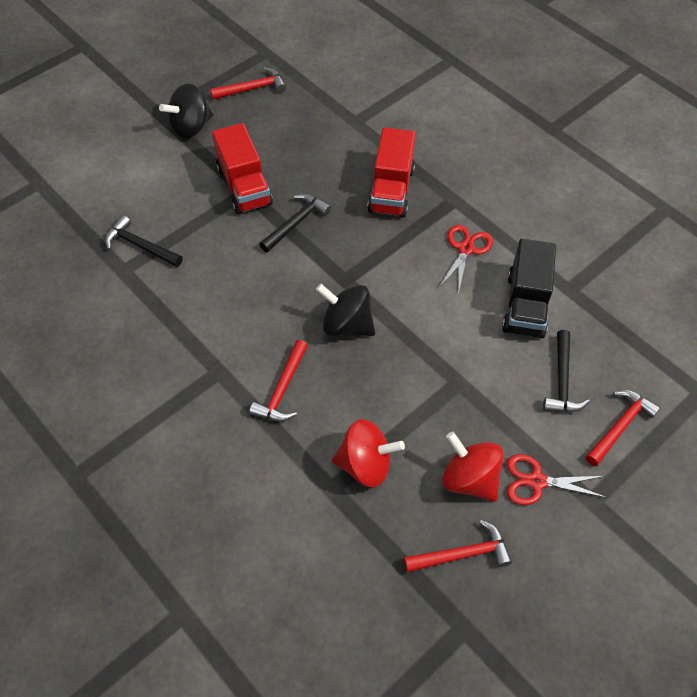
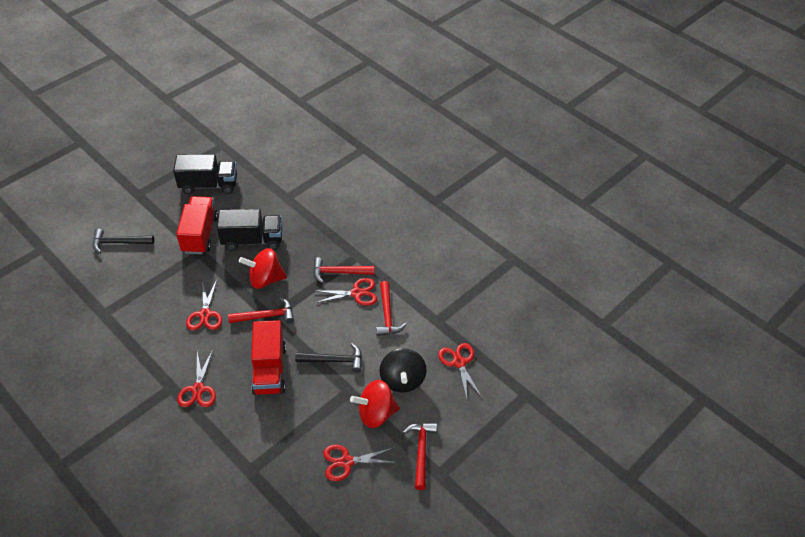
black hammer: [105,215,183,267] [259,193,331,252] [543,330,590,412] = 3 -> [93,229,154,253] [295,344,362,373] = 2
black spinning top: [159,84,213,138] [316,284,375,336] = 2 -> [379,348,427,393] = 1
black truck: [502,239,556,338] = 1 -> [173,154,237,194] [217,209,282,251] = 2
red scissors: [439,225,493,294] [507,454,607,505] = 2 -> [177,350,216,407] [186,280,222,330] [313,278,377,306] [323,444,397,481] [438,343,483,399] = 5

